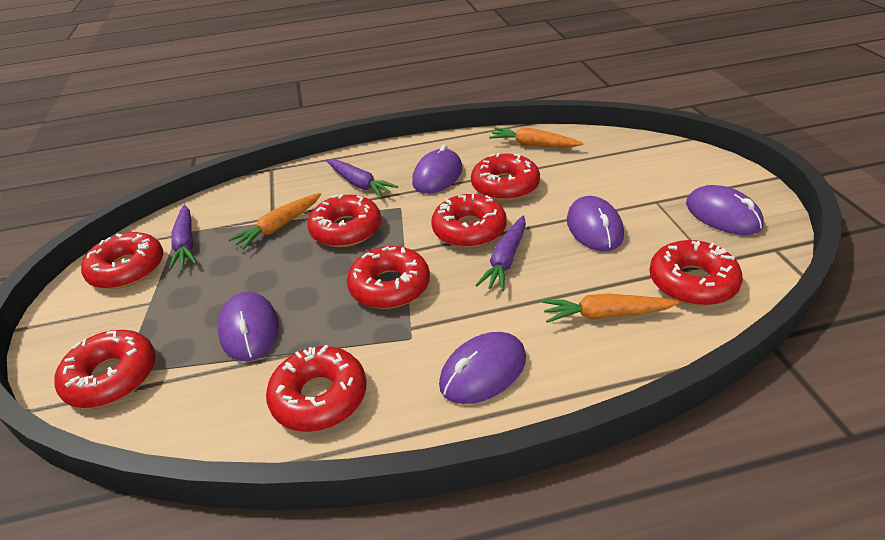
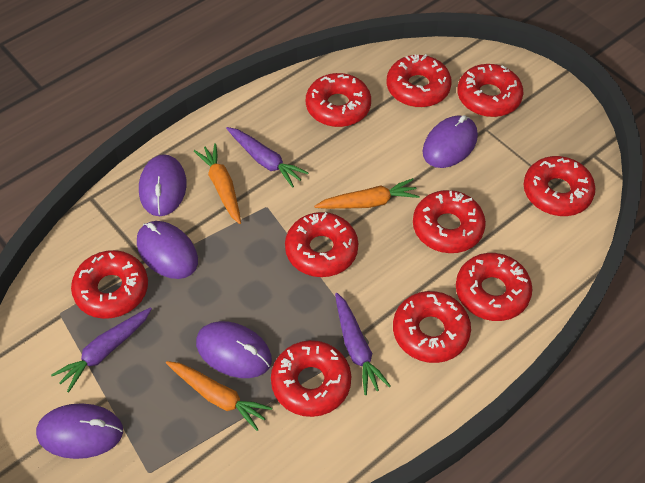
red donut: [54,330,156,408] [81,232,163,289] [266,345,366,432] [308,194,381,247] [347,246,430,309] [431,194,507,248] [471,153,540,201] [649,240,743,306] = 8 -> [71,250,148,319] [271,340,351,417] [285,212,358,277] [306,73,371,127] [387,54,452,107] [393,291,471,363] [413,190,486,253] [456,253,532,321] [458,64,523,117] [523,156,595,216] = 10

